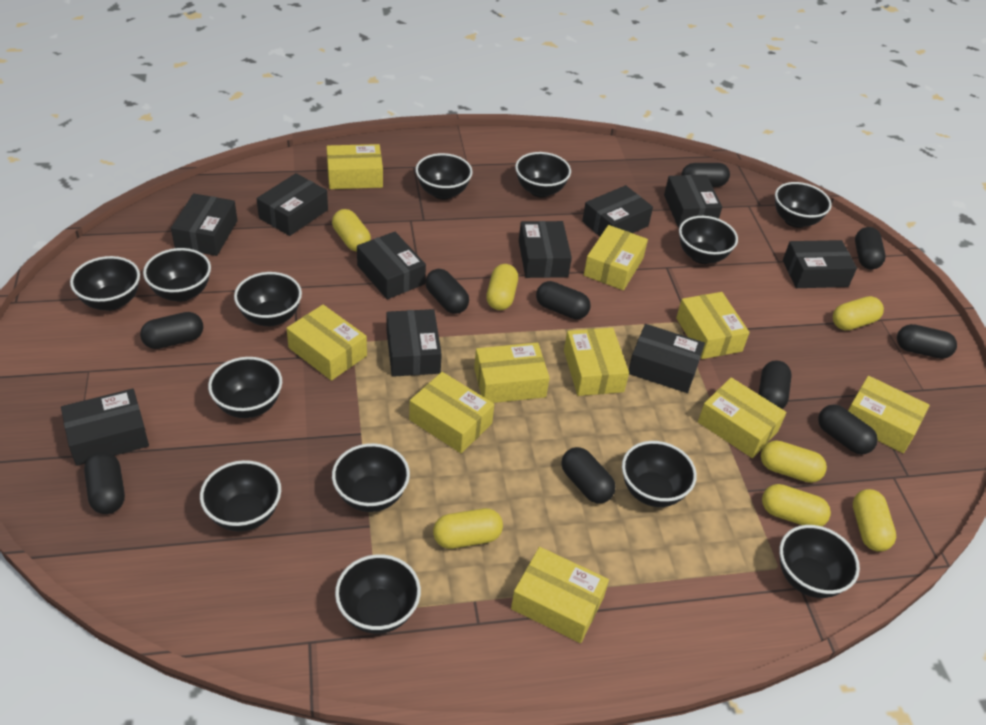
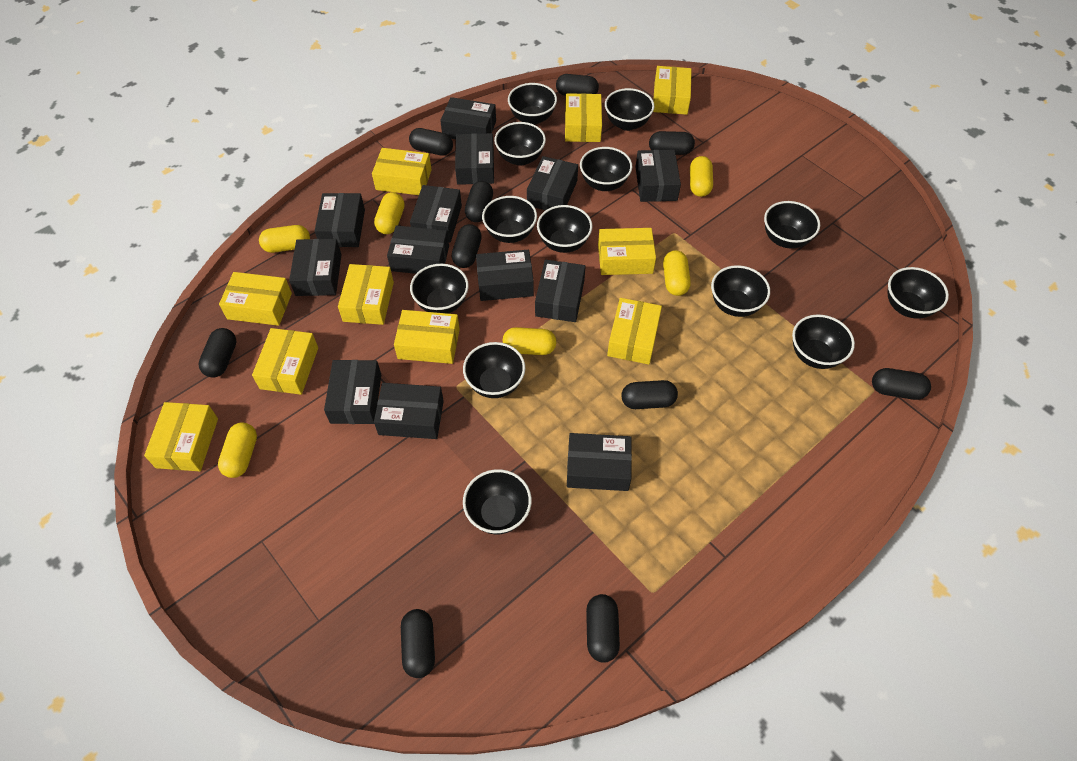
black box: [61,389,149,466] [171,193,237,256] [257,173,328,236] [357,232,426,299] [387,309,442,377] [519,221,572,278] [582,185,653,236] [628,324,705,393] [664,175,722,228] [783,240,857,288] = 10 -> [289,239,342,296] [315,193,365,247] [324,360,381,424] [374,383,444,439] [387,226,449,274] [410,185,462,242] [440,97,496,139] [455,133,494,185] [476,250,534,301] [527,156,578,210] [535,260,586,322] [567,433,632,491] [636,150,681,202] = 13
yellow capsule: [332,209,371,251] [433,508,503,549] [486,264,518,310] [761,440,827,483] [762,484,831,526] [833,296,884,330] [853,489,896,552] = 7 -> [218,423,257,478] [259,225,310,253] [374,192,405,234] [503,327,556,355] [663,250,691,296] [690,156,713,197] = 6

